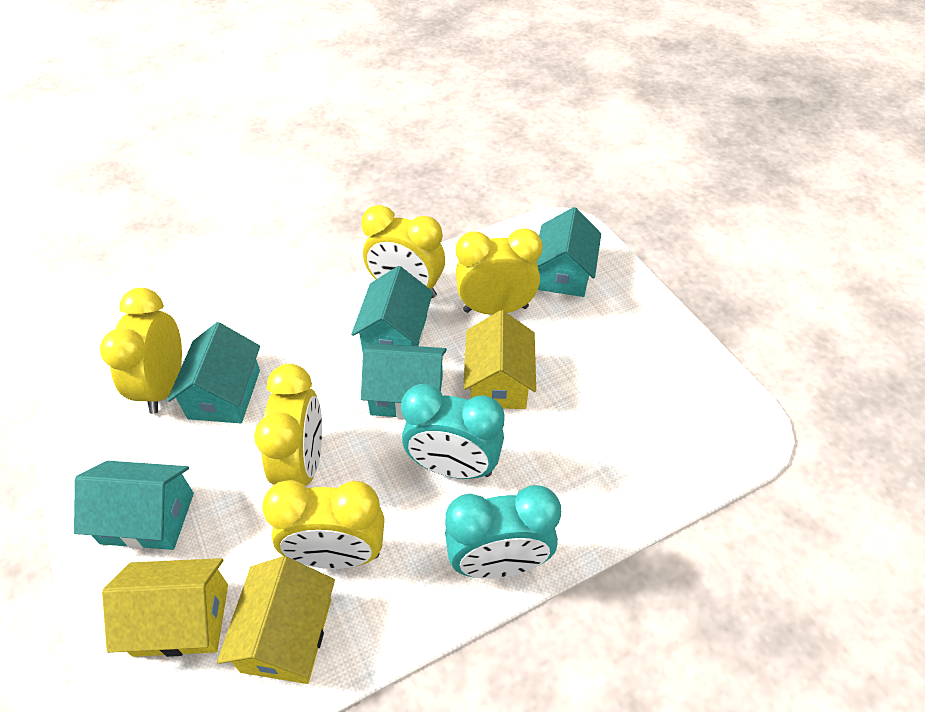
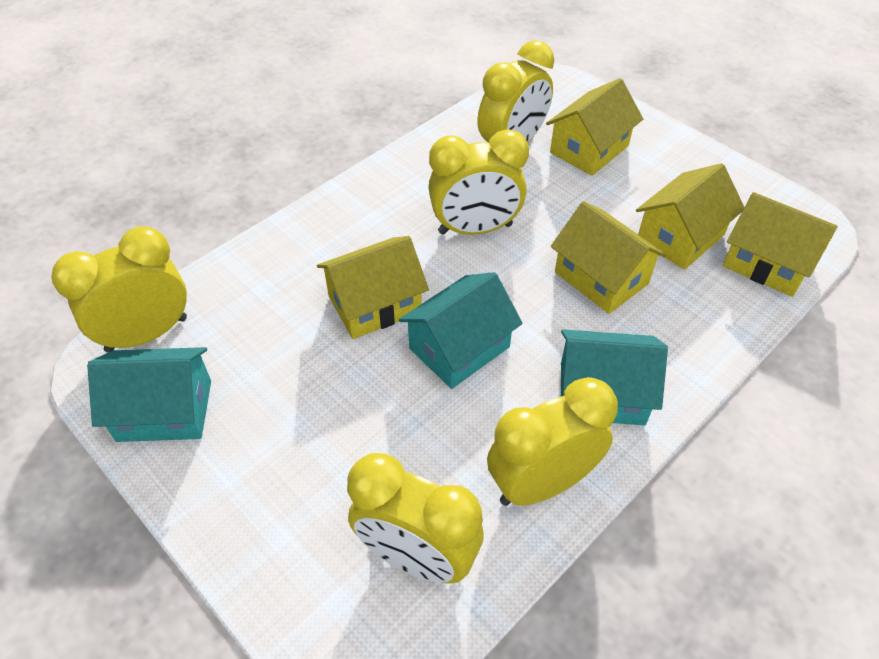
turquoise clock: [401,384,505,479] [445,485,561,579] = 2 -> none = 0
turquoise house: [74,461,194,550] [167,322,260,423] [351,266,433,352] [361,343,447,419] [537,207,601,297] = 5 -> [87,347,211,442] [399,272,523,389] [561,329,668,425] = 3
yellow house: [102,558,228,657] [217,556,335,684] [463,310,536,409] = 3 -> [317,236,429,339] [546,78,643,176] [551,201,666,314] [636,163,744,270] [723,192,838,297] = 5

